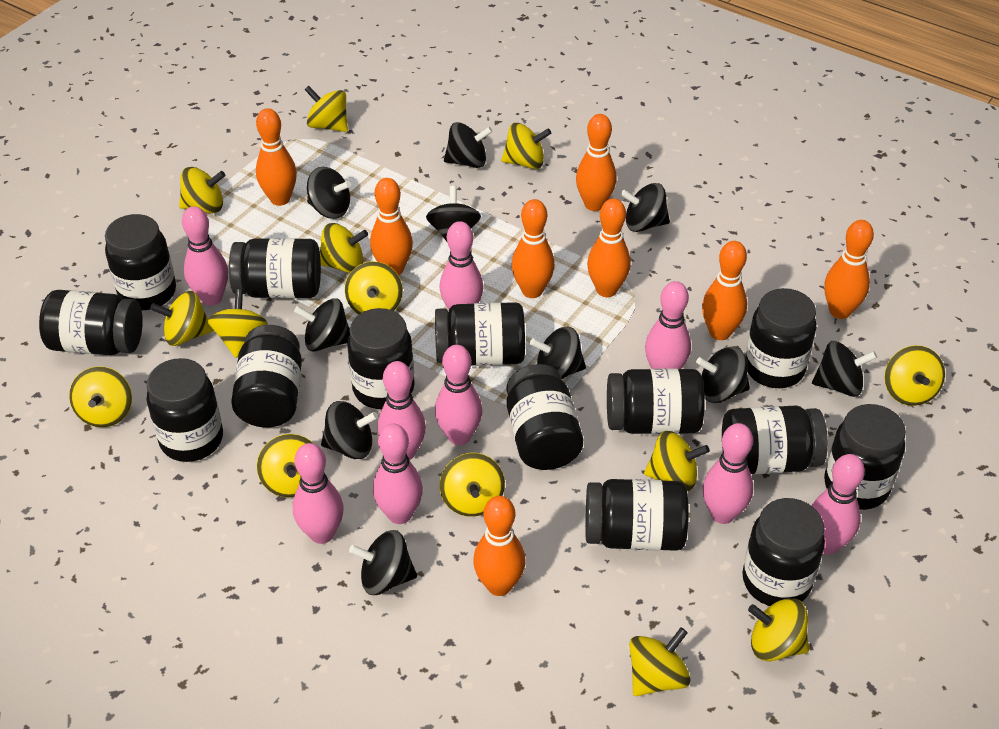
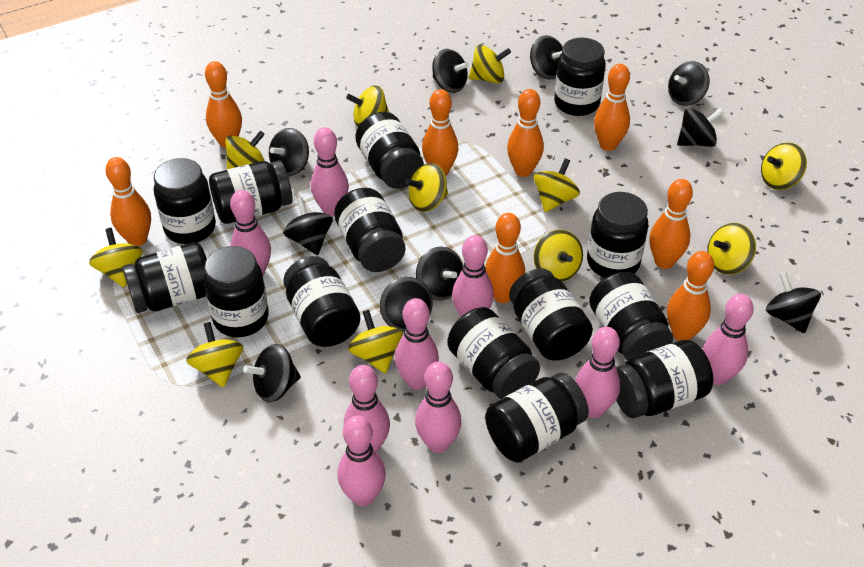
yellow spinning top: [69,366,132,428] [150,291,213,346] [179,167,225,214] [208,289,268,358] [257,434,312,498] [305,86,348,132] [320,223,368,273] [345,261,403,315] [439,453,505,517] [502,123,551,169] [629,627,691,696] [644,431,710,492] [748,598,809,661] [884,345,945,406] = 14 -> [89,228,143,287] [186,322,243,387] [225,131,265,169] [346,85,389,127] [348,310,402,373] [405,163,448,212] [469,45,511,83] [534,158,580,212] [534,229,583,282] [708,223,756,275] [761,142,807,190] = 11

